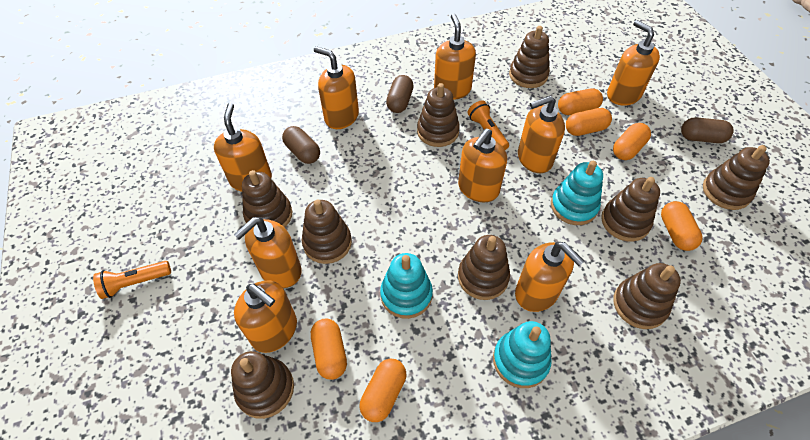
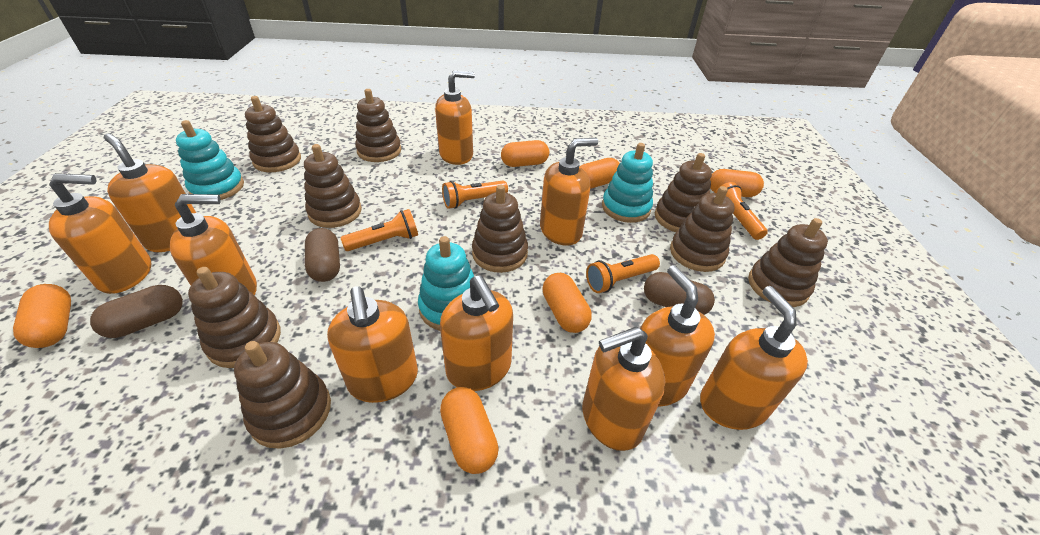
orange flashlight: [93,261,171,299] [468,100,509,150] = 2 -> [341,209,418,251] [442,180,508,209] [586,254,660,293] [715,182,768,240] = 4
orange soap dispenser: [214,103,272,192] [234,217,302,288] [234,280,297,353] [314,46,359,129] [434,14,476,100] [458,129,507,203] [515,242,584,312] [518,96,565,173] [607,20,660,106] = 9 -> [49,173,151,294] [104,133,196,252] [170,194,257,295] [327,287,418,403] [435,70,475,165] [440,275,513,391] [540,138,598,246] [583,327,665,451] [640,265,715,406] [700,286,808,430] = 10

